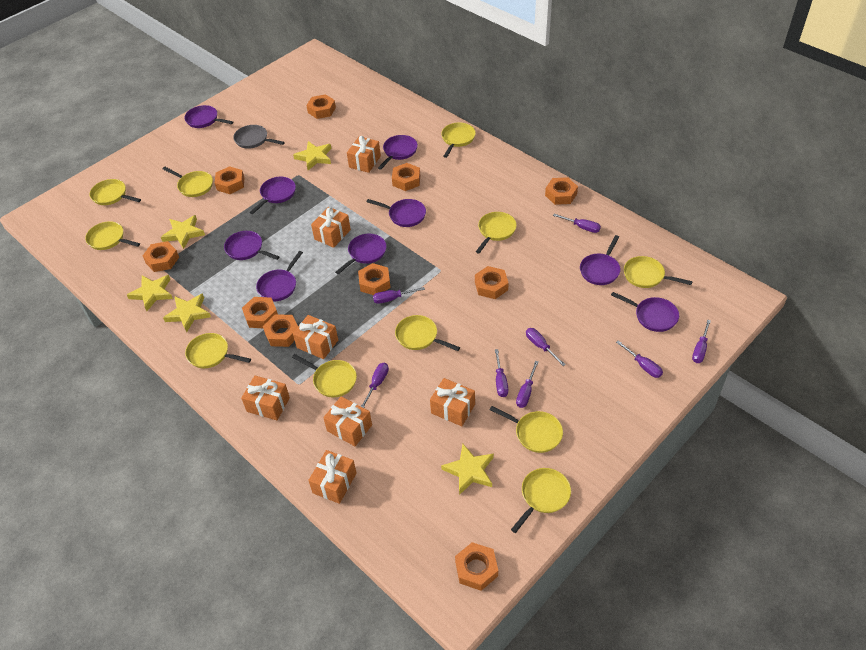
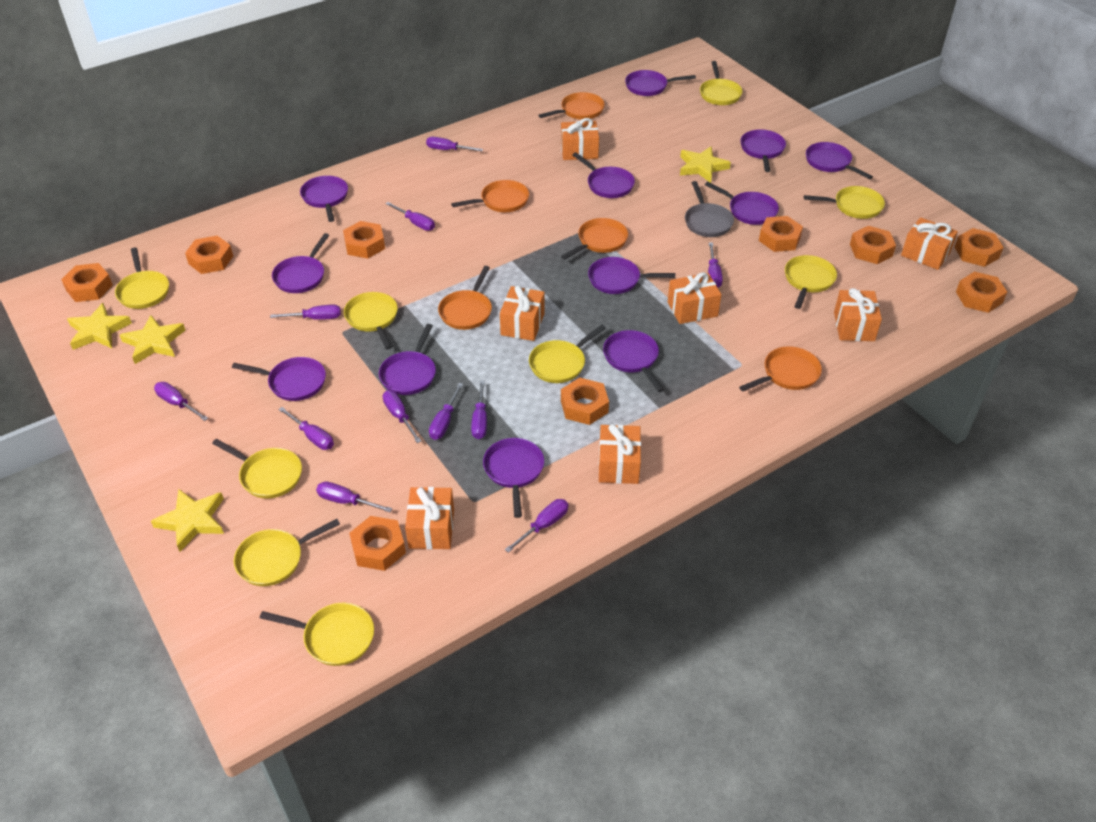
orange nut: [143,241,179,272] [215,166,244,194] [242,297,278,328] [263,314,298,347] [306,94,336,119] [358,263,391,295] [392,163,420,191] [455,542,498,591] [475,266,509,299] [545,177,578,205] = 10 -> [61,263,113,302] [185,236,233,274] [343,221,385,258] [349,516,406,571] [561,378,609,425] [759,216,803,252] [850,226,896,264] [955,228,1004,267] [956,272,1007,313] = 9
orange pan: none = 0 -> [438,266,492,330] [451,180,529,212] [538,92,605,120] [561,218,628,260] [739,346,822,391] = 5
purple pan: [184,105,233,128] [224,231,280,260] [250,177,296,214] [256,251,303,301] [335,234,387,275] [366,199,426,227] [378,135,418,170] [580,235,621,285] [611,292,679,332] = 9 -> [232,357,326,401] [272,233,329,293] [300,176,348,222] [379,324,436,395] [483,438,544,518] [573,152,635,198] [588,257,675,294] [603,330,664,392] [625,70,696,96] [705,181,779,225] [740,129,786,172] [806,142,873,179] = 12
purple screwdriver: [361,363,389,408] [373,287,425,304] [495,349,508,397] [516,361,539,408] [526,328,566,366] [553,214,601,233] [616,340,663,378] [692,320,711,363] = 8 -> [154,382,208,421] [270,305,341,320] [278,407,334,450] [316,482,393,512] [383,390,421,443] [385,202,435,231] [426,137,483,151] [429,383,463,440] [471,381,487,439] [505,499,568,553] [708,243,723,288] = 11
yellow pan: [85,221,140,250] [89,179,141,205] [162,167,213,197] [185,333,251,368] [292,354,357,398] [395,315,460,351] [441,122,476,158] [476,212,517,254] [490,406,563,453] [511,468,571,533] [624,256,693,288] = 11 -> [115,248,169,309] [212,439,302,499] [234,519,340,586] [260,603,374,666] [344,292,398,349] [529,325,606,383] [700,61,743,105] [785,255,837,309] [804,186,885,219] = 9
yellow star: [127,275,173,311] [161,215,205,249] [163,293,211,332] [293,141,331,170] [441,444,494,495] = 5 -> [67,303,132,350] [120,315,186,364] [151,489,224,552] [680,146,731,183] = 4

